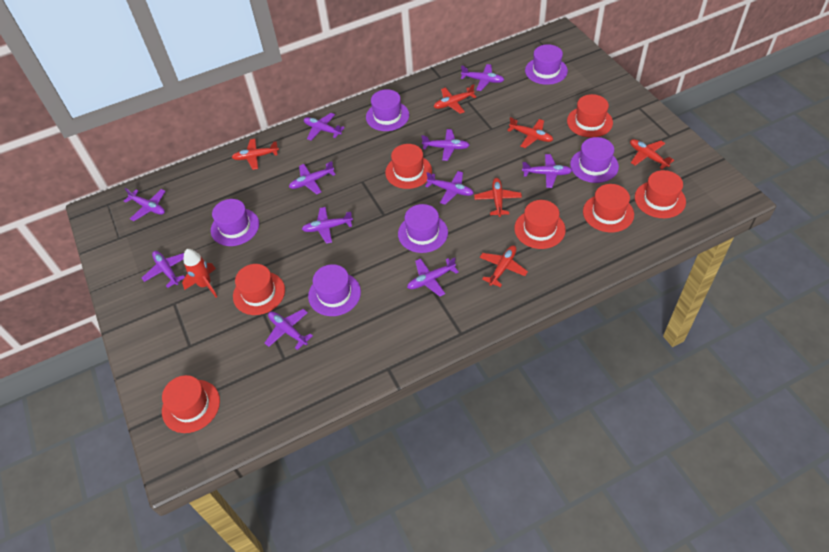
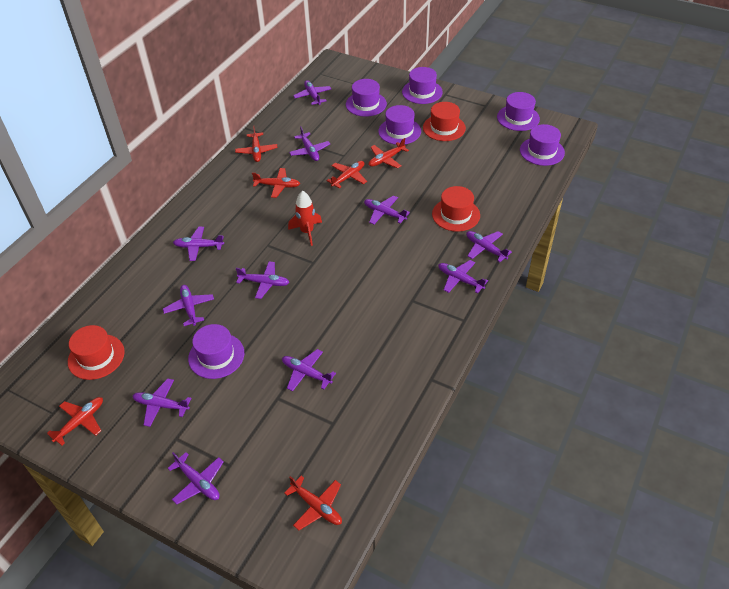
red hat: [162,375,220,433] [233,264,285,315] [385,144,432,189] [514,200,566,249] [567,94,613,138] [583,184,634,232] [635,170,686,218] = 7 -> [68,325,125,380] [423,102,466,141] [432,186,480,232] = 3

